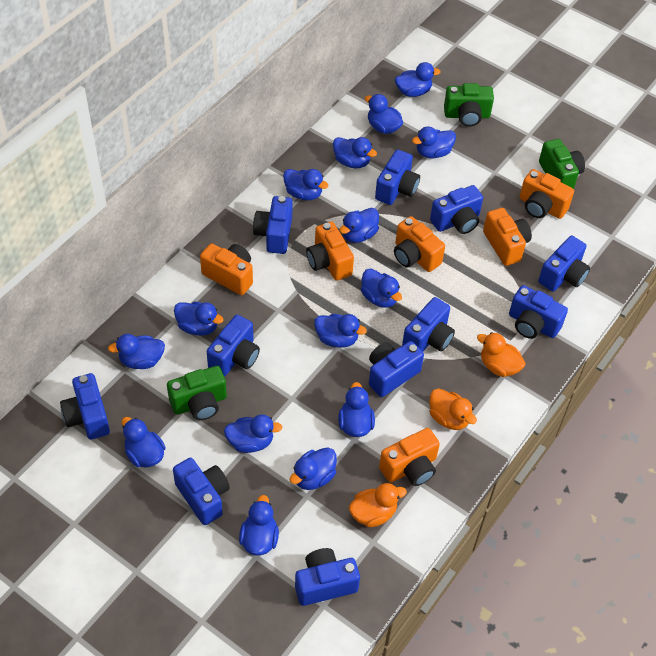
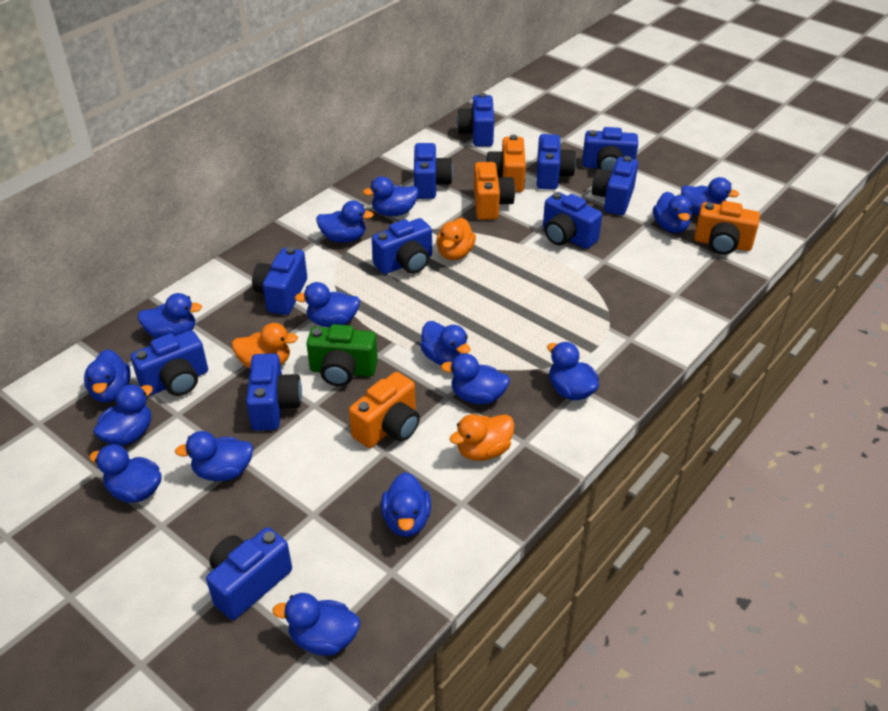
green camera: [167,366,227,420] [444,83,494,127] [539,139,585,189] = 3 -> [306,324,378,386] = 1
orange camera: [200,243,253,295] [306,222,354,281] [379,428,440,486] [394,216,445,272] [483,208,532,266] [520,169,574,219] = 6 -> [349,372,420,448] [474,162,515,220] [486,135,526,192] [694,201,760,255] = 4

